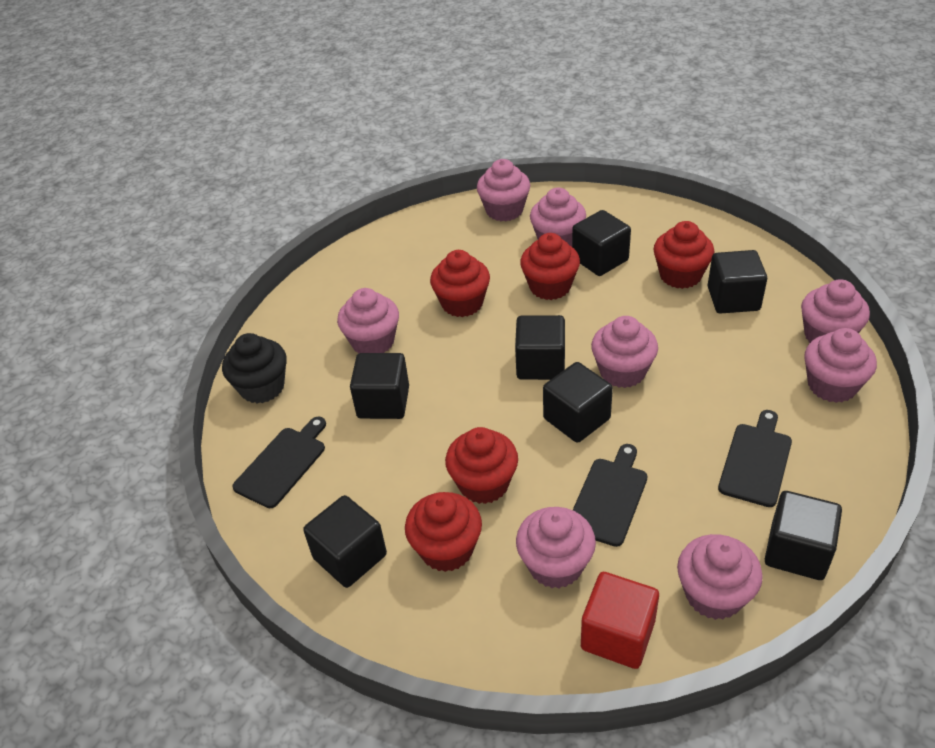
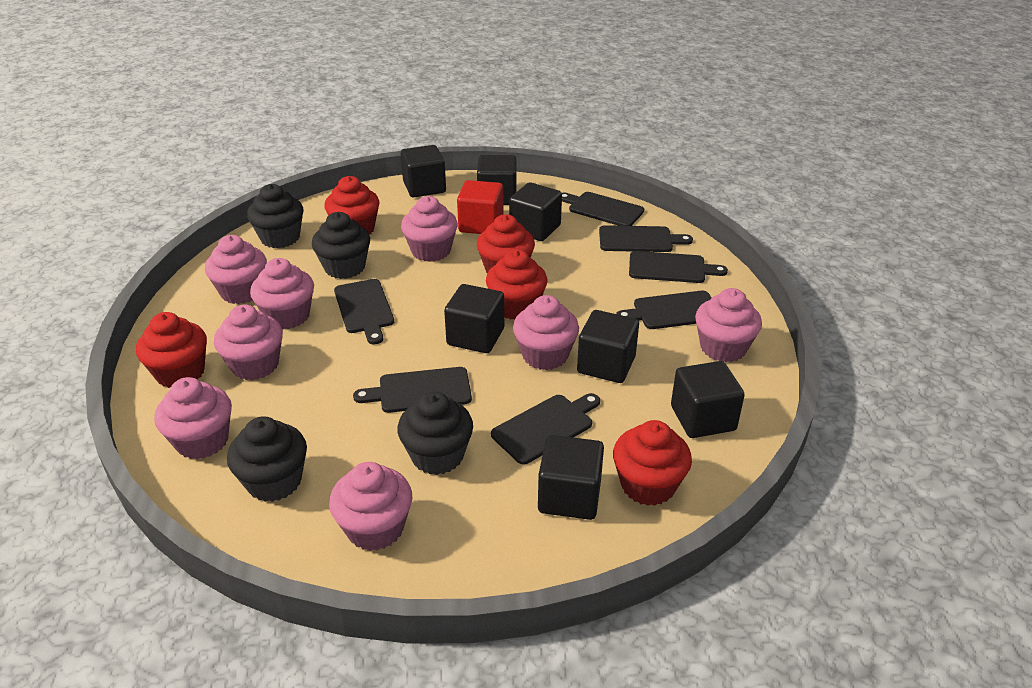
black cupcake: [222,333,287,403] = 1 -> [227,416,307,502] [247,184,303,248] [312,212,370,279] [397,392,473,475] = 4
black cutting board: [232,417,326,508] [573,444,647,547] [718,410,792,507] = 3 -> [334,279,394,344] [353,367,472,413] [491,393,600,464] [562,192,644,226] [599,225,693,252] [616,291,712,329] [629,251,728,283] = 7

